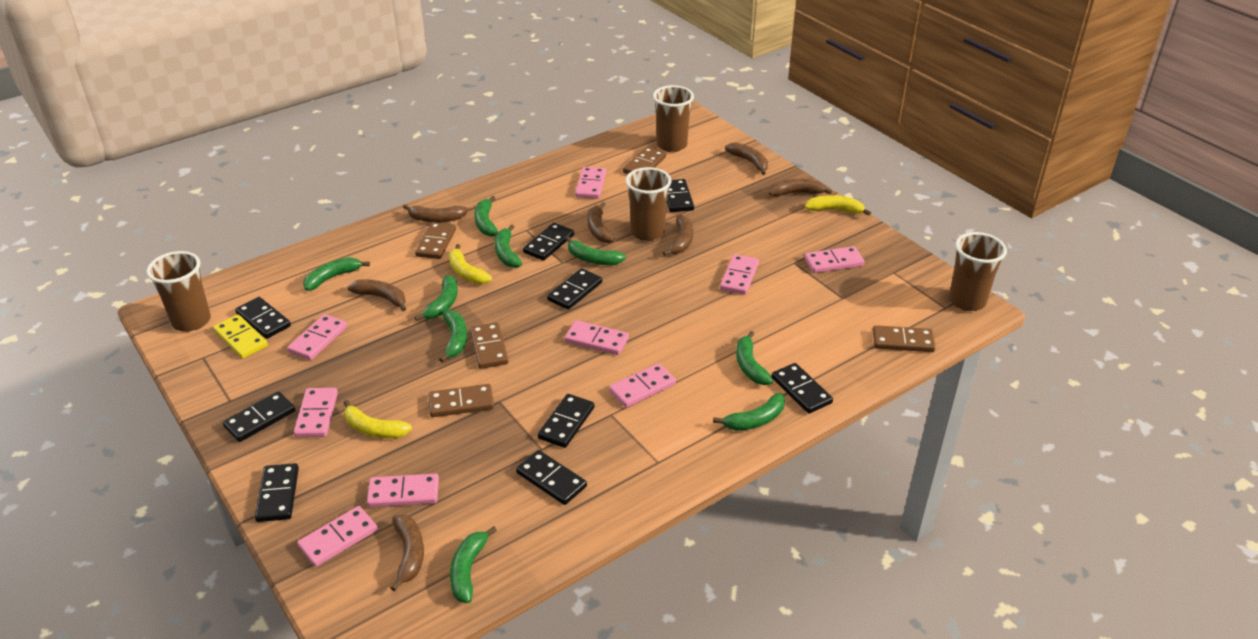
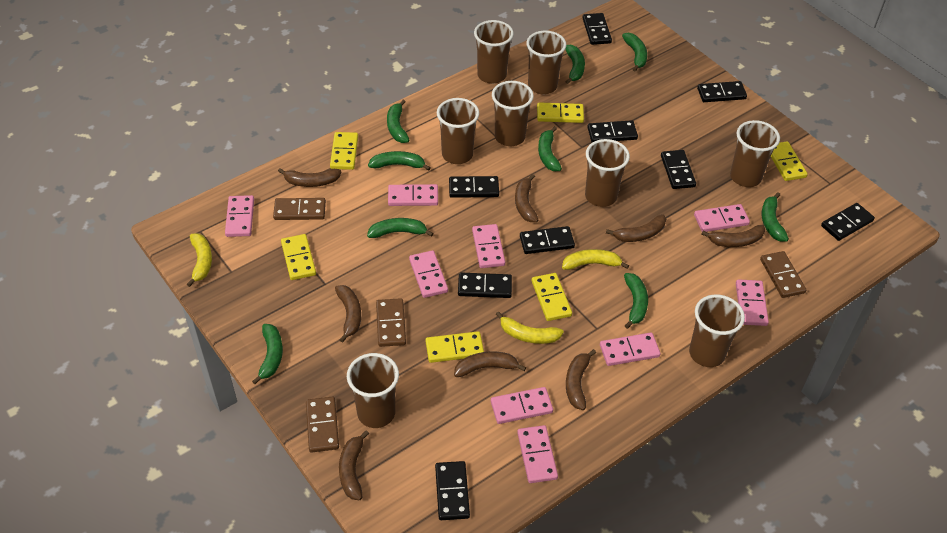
brown banana: [347,279,406,311] [390,514,424,591] [403,204,468,223] [587,202,615,243] [663,215,693,256] [725,142,768,175] [768,179,832,196] = 7 -> [278,168,341,187] [335,285,361,343] [339,430,369,500] [454,352,526,377] [515,174,538,222] [566,349,596,410] [606,214,666,242] [701,225,765,247] = 8
brown cup: [147,251,211,332] [625,167,672,241] [653,85,694,152] [949,232,1007,311] = 4 -> [347,353,399,428] [437,98,479,164] [474,20,514,84] [492,81,534,146] [526,31,566,94] [585,139,630,207] [689,294,745,367] [730,120,780,187] = 8
brown domino: [415,222,456,259] [428,384,494,417] [470,322,509,369] [623,147,666,174] [873,325,936,352] = 5 -> [273,198,326,220] [306,397,339,453] [376,298,406,347] [760,251,806,298] = 4
yellow domino: [213,315,268,359] = 1 -> [281,234,316,280] [330,132,358,170] [425,331,484,363] [531,273,572,321] [537,102,584,123] [771,141,808,181] = 6

